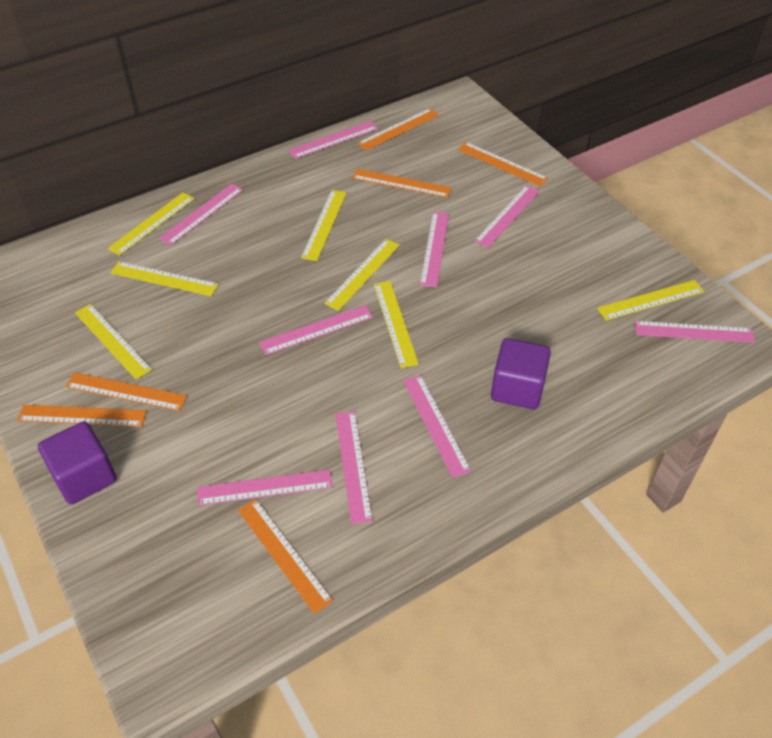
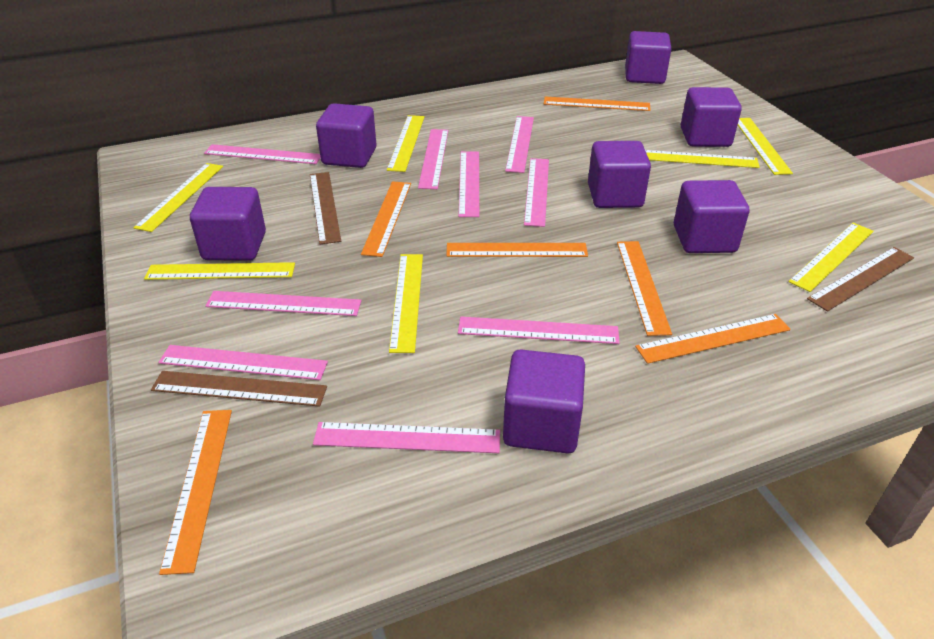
brown ruler: none = 0 -> [151,371,327,407] [310,172,341,244] [807,247,914,312] = 3
purple cube: [38,421,117,504] [491,338,551,409] = 2 -> [190,187,266,261] [316,103,376,168] [503,350,585,454] [588,141,651,208] [625,31,671,84] [674,180,749,253] [681,87,742,147] = 7

